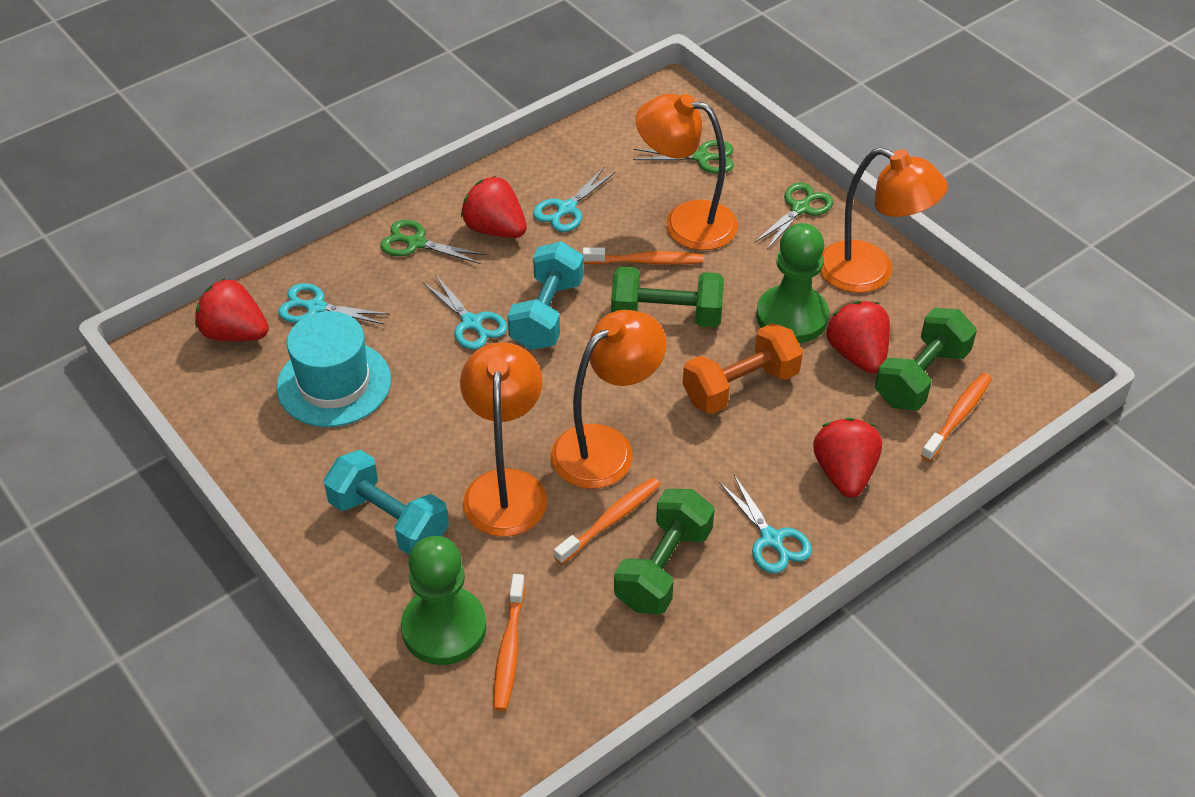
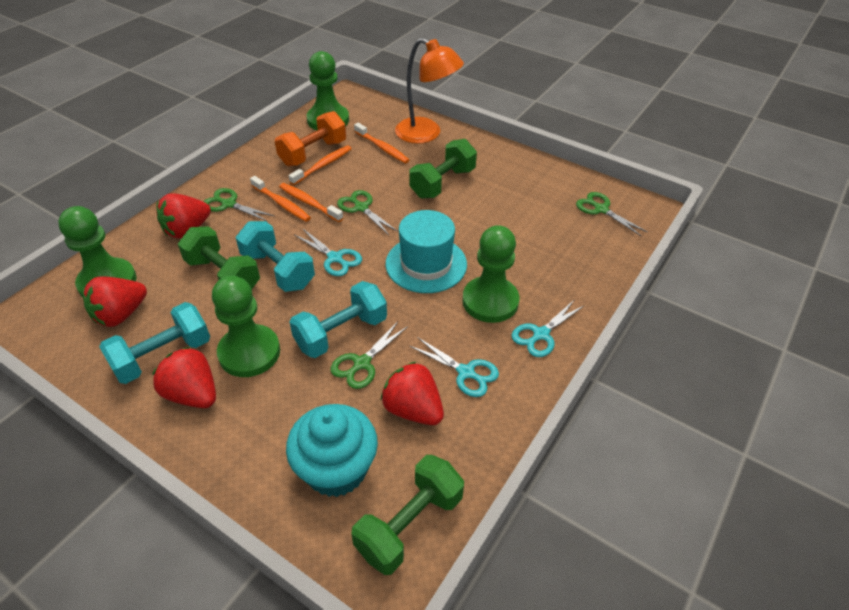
green pawn: [401,536,486,665] [756,223,829,343] = 2 -> [58,206,137,298] [212,276,280,377] [307,51,349,130] [462,225,519,323] = 4
green scissors: [380,220,486,264] [633,140,734,174] [755,183,833,250] = 3 -> [203,188,274,222] [331,322,408,389] [337,190,398,235] [576,192,648,236] = 4
orange lamp: [460,342,547,537] [551,310,666,489] [636,94,738,250] [820,147,948,293] = 4 -> [395,38,464,144] = 1
turquoise cupcake: none = 0 -> [286,404,378,497] = 1
turquoise dumbbell: [323,450,449,555] [508,241,584,350] = 2 -> [99,302,210,384] [236,221,315,292] [290,281,387,358] = 3
turquoise scissors: [278,283,390,325] [423,274,507,350] [533,167,616,232] [719,475,812,573] = 4 -> [295,229,362,276] [410,337,499,397] [512,299,585,357] = 3

